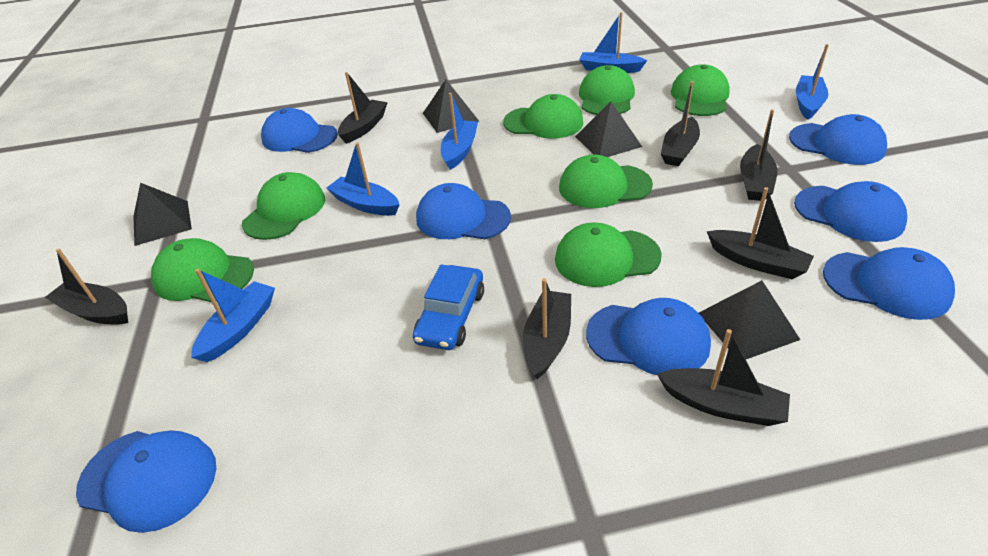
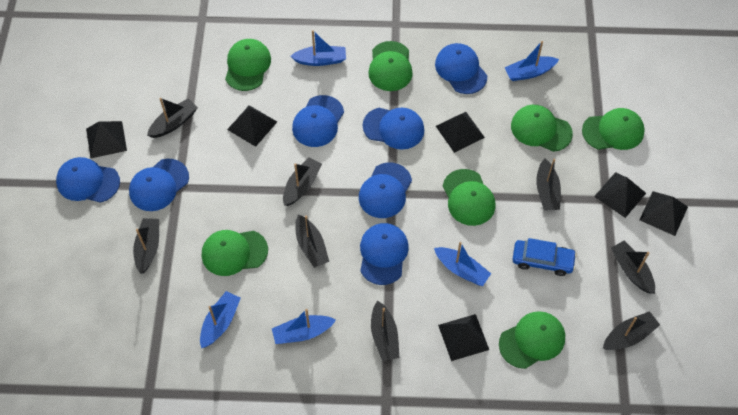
black boat: [45,249,128,325] [338,72,388,144] [523,278,571,379] [657,329,790,426] [661,81,700,166] [707,187,814,279] [740,109,777,201] = 7 -> [133,218,159,274] [147,98,198,138] [283,157,322,206] [295,215,329,268] [371,300,399,361] [536,159,561,210] [603,311,660,350] [611,241,655,294] = 8
black pyramid: [133,183,192,246] [423,80,480,133] [575,101,642,157] [699,280,800,359] = 4 -> [86,121,127,158] [227,105,277,147] [436,112,485,153] [438,314,489,361] [594,172,646,218] [640,191,688,236] = 6

